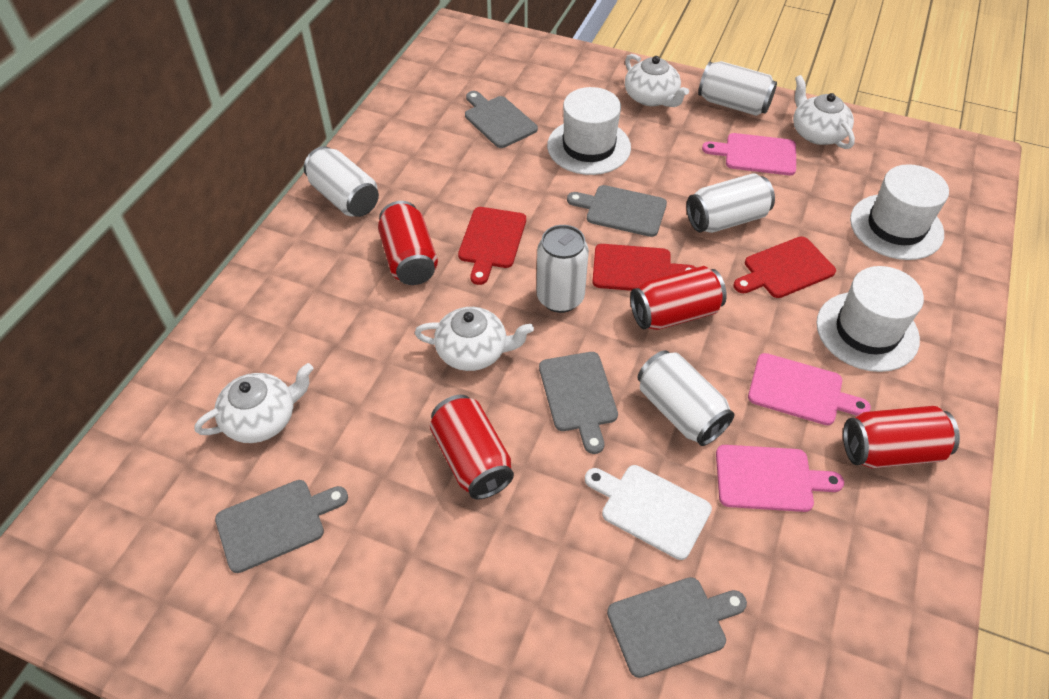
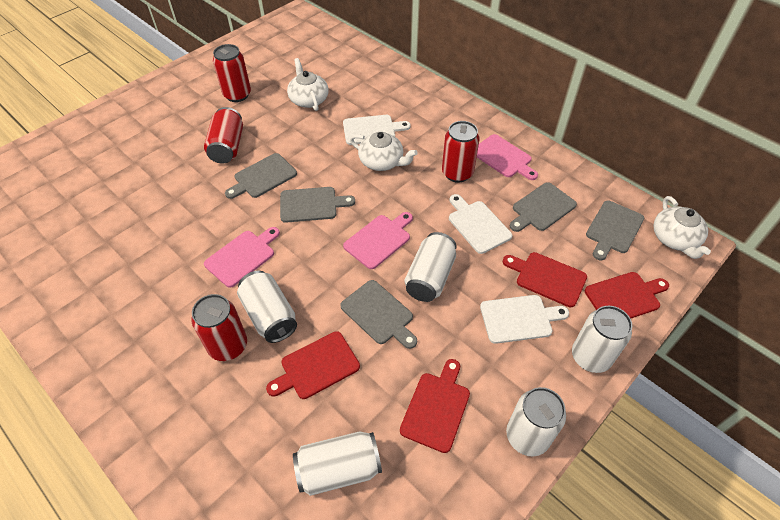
red cutting board: [458,207,526,285] [592,244,696,291] [734,237,836,298] = 3 -> [266,331,360,399] [400,359,470,453] [503,252,587,307] [585,272,669,319] = 4
white cutting board: [585,465,712,560] = 1 -> [343,115,411,145] [449,194,512,254] [480,295,569,344] = 3
white hat: [547,87,631,175] [816,266,924,372] [850,164,949,260] = 3 -> none = 0
white teapot: [195,363,314,443] [415,307,534,371] [625,54,689,107] [793,75,855,149] = 4 -> [287,58,329,111] [350,132,418,171] [654,196,711,259] = 3

